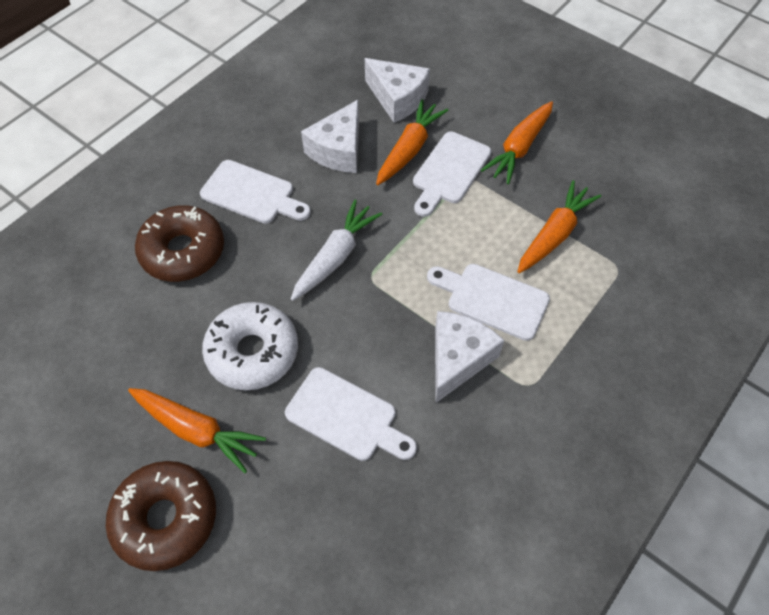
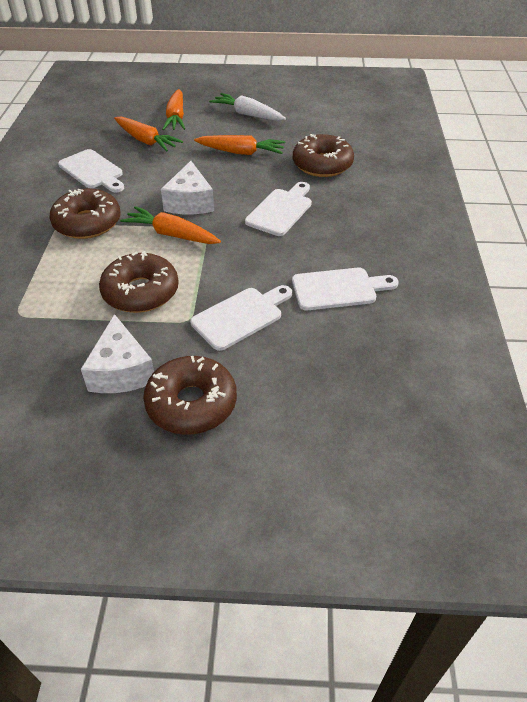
brown donut: [106,461,216,571] [135,205,224,282] = 2 -> [49,189,121,239] [99,251,179,313] [143,356,237,435] [293,134,354,177] = 4
white cheese: [301,100,359,173] [365,58,430,123] [435,311,504,403] = 3 -> [81,314,154,393] [161,161,214,214] = 2
white donut: [202,302,298,390] = 1 -> none = 0

